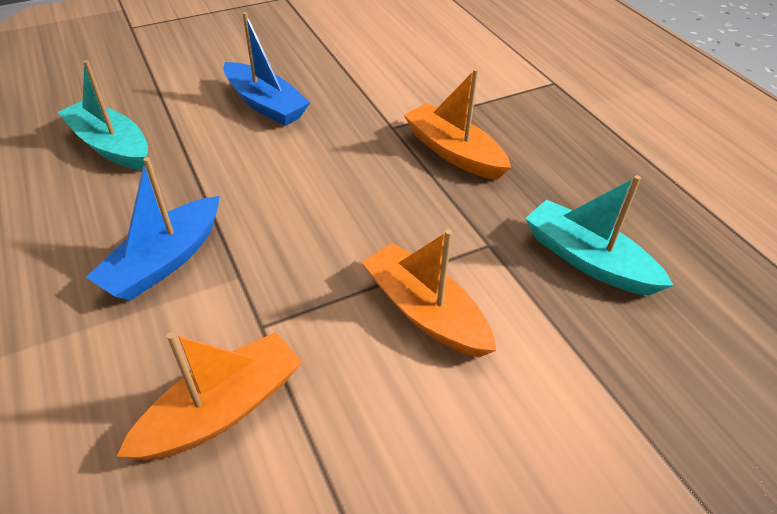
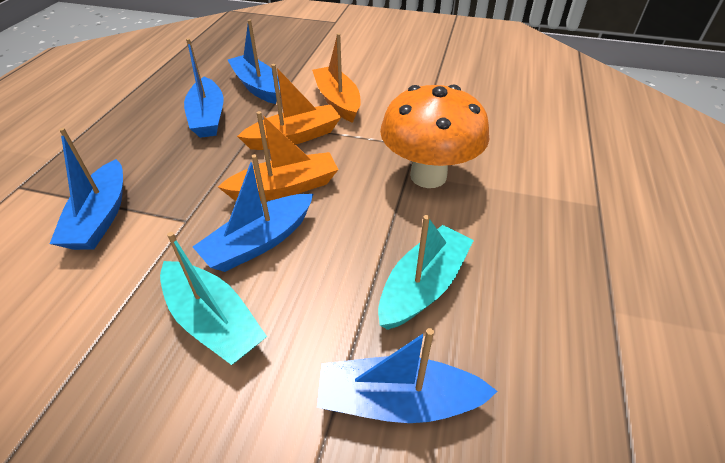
blue boat: [86,157,219,301] [224,12,311,126] = 2 -> [50,128,123,250] [184,38,224,138] [193,154,313,272] [228,19,280,104] [317,328,498,423] = 5
orange mushroom: none = 0 -> [380,84,490,188] = 1

